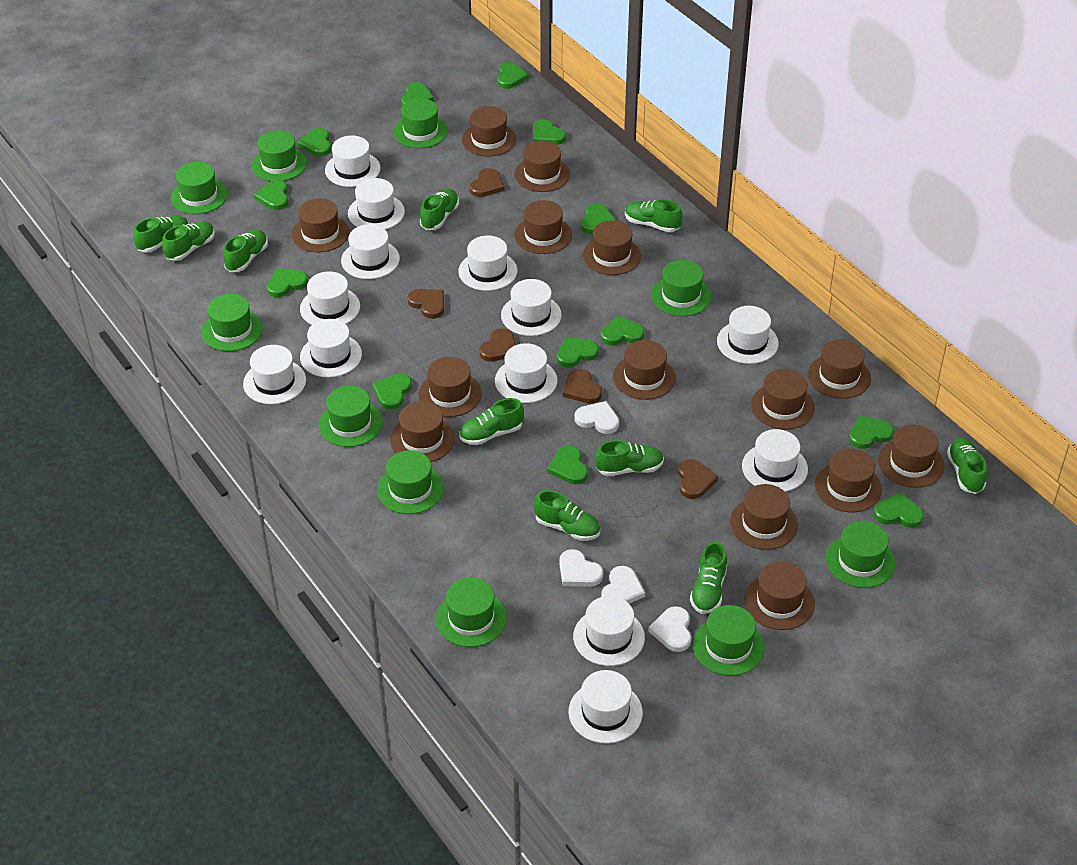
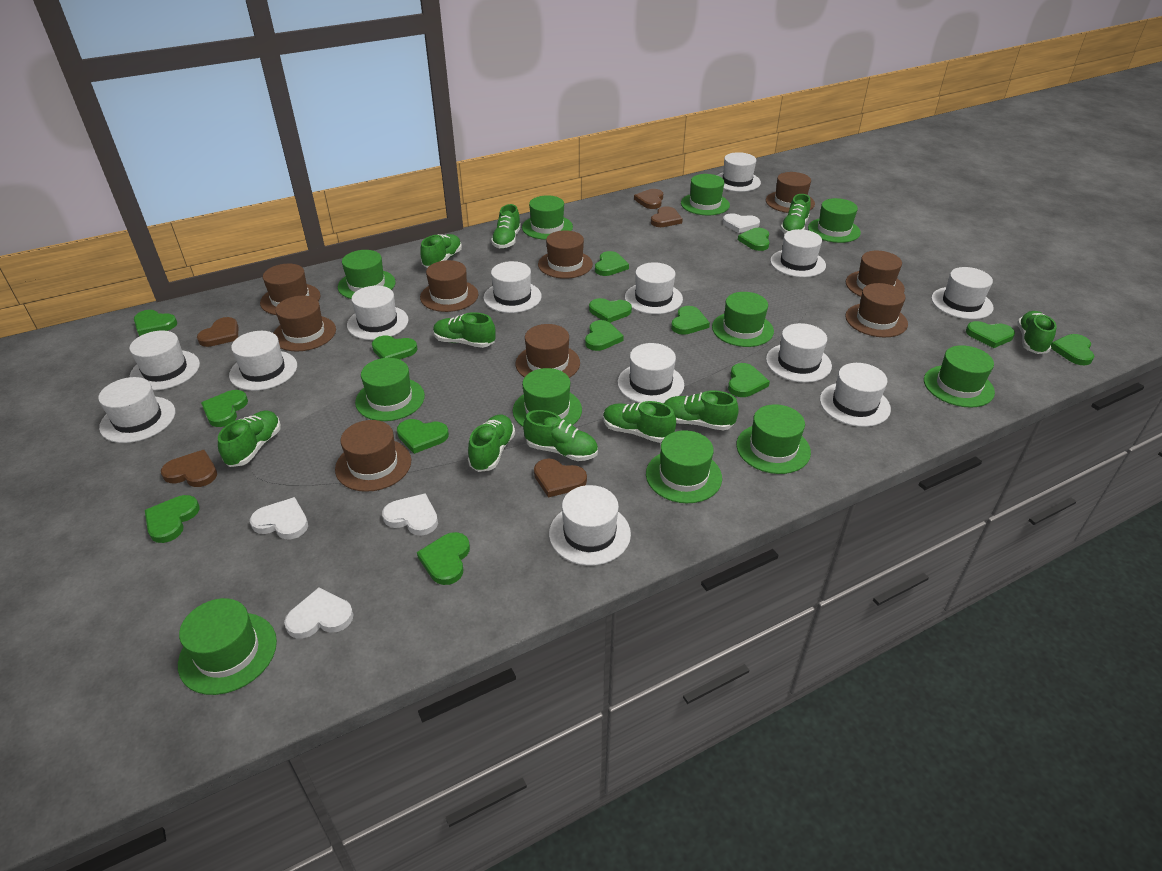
brown hat: [291,199,349,252] [390,401,455,462] [418,357,482,417] [462,106,516,156] [514,140,570,192] [514,200,572,254] [583,220,641,275] [613,340,676,400] [730,484,798,550] [744,561,815,630] [751,369,815,430] [808,339,871,399] [815,448,882,512] [878,425,944,488] = 14 -> [260,264,321,315] [274,296,336,351] [335,420,411,492] [420,260,478,312] [516,324,580,378] [538,230,593,279] [766,172,815,213] [845,283,908,337] [846,251,905,297] = 9
green hat: [171,162,227,214] [202,294,263,351] [251,130,307,181] [318,386,383,447] [377,450,444,514] [394,98,448,148] [436,578,507,647] [651,260,711,316] [693,605,765,676] [826,521,895,588] = 10 -> [178,598,277,695] [338,250,396,299] [355,358,425,421] [513,368,582,427] [522,195,573,240] [646,430,722,503] [681,174,730,215] [712,292,774,347] [736,404,811,474] [808,198,861,243] [924,345,995,408] = 11
green heart: [254,180,288,210] [267,268,308,297] [298,128,331,156] [372,374,412,410] [401,82,434,106] [497,62,529,89] [533,119,566,145] [547,446,588,484] [557,336,599,368] [581,204,616,234] [601,315,644,345] [849,415,894,449] [874,492,924,528] = 13 -> [134,310,177,336] [145,495,200,543] [201,390,248,427] [372,336,417,359] [397,419,449,454] [417,532,470,585] [585,320,624,351] [589,298,632,323] [595,251,629,276] [671,306,710,335] [728,363,770,397] [738,228,770,251] [966,321,1015,348] [1051,334,1095,365] = 14

